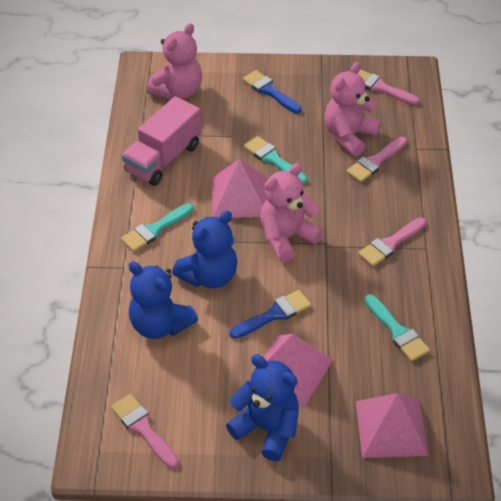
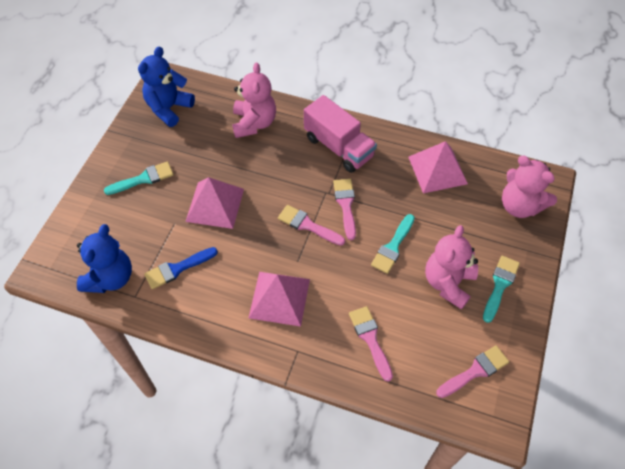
blue brush: [230,290,311,339] [243,70,301,113] = 2 -> [144,247,218,289] = 1
blue teddy bear: [129,261,198,339] [172,211,237,288] [226,354,299,461] = 3 -> [77,224,132,293] [138,46,195,127] = 2

